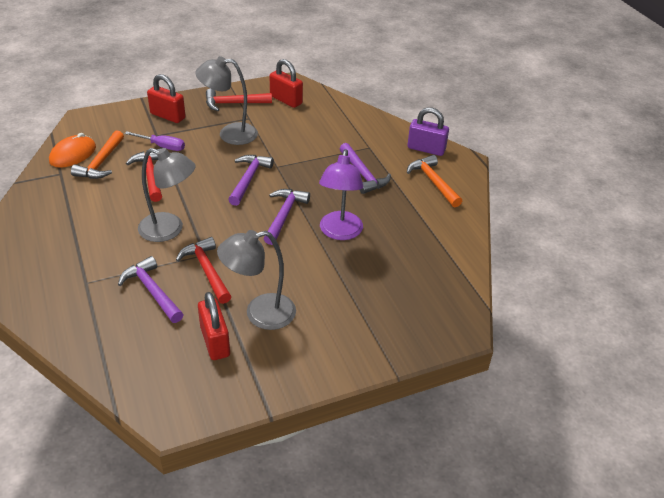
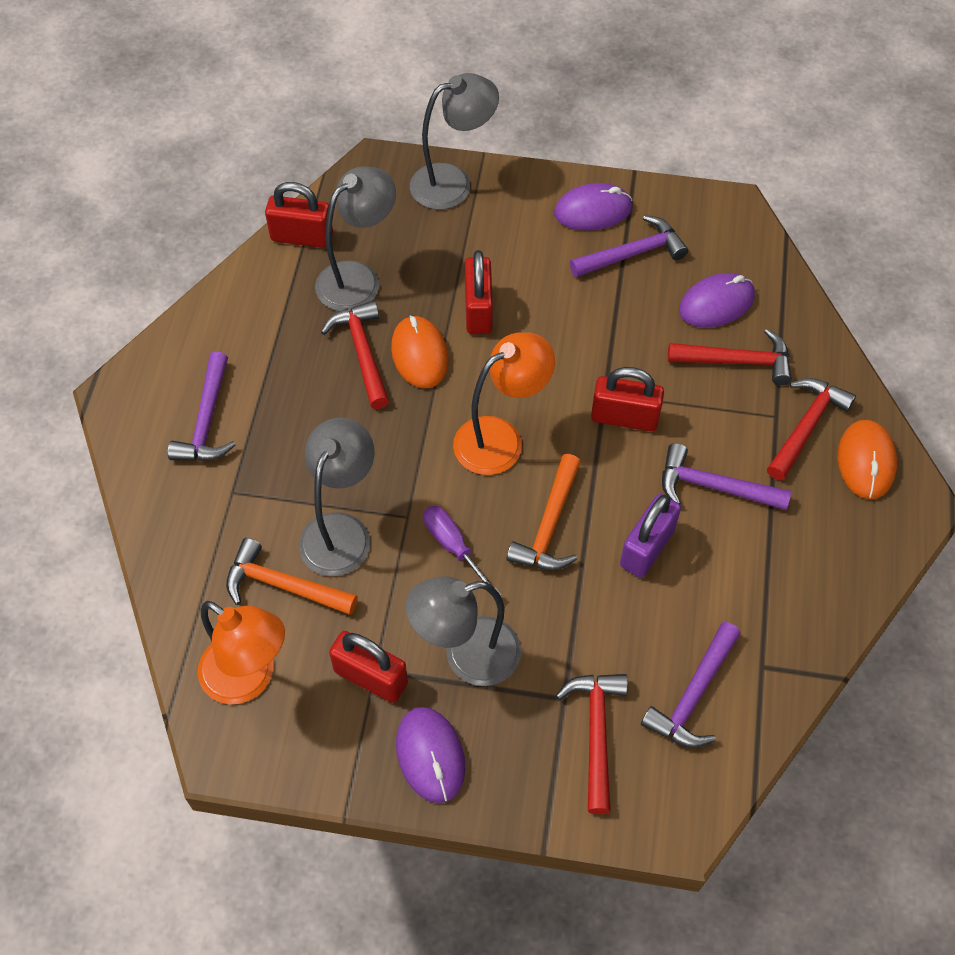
grey lamp: [138,148,196,242] [195,56,258,145] [217,230,296,330] = 3 -> [299,418,374,576] [315,166,396,312] [405,576,521,686] [410,73,499,209] = 4
orange lamp: none = 0 -> [198,601,285,704] [453,332,555,475] = 2
orange mouse: [49,133,96,168] = 1 -> [391,315,448,388] [838,420,897,499] = 2
purple lamp: [319,149,364,240] = 1 -> none = 0
purple mouse: none = 0 -> [396,707,465,803] [554,183,633,231] [679,273,755,328] = 3
red hammer: [126,148,162,202] [176,237,231,304] [206,89,272,111] = 3 -> [321,301,389,409] [556,674,628,814] [668,329,792,385] [767,378,856,480] = 4
red padlock: [147,74,186,123] [198,292,230,360] [270,59,303,108] = 3 -> [265,182,333,248] [329,631,408,703] [465,250,493,334] [591,367,664,431] = 4

